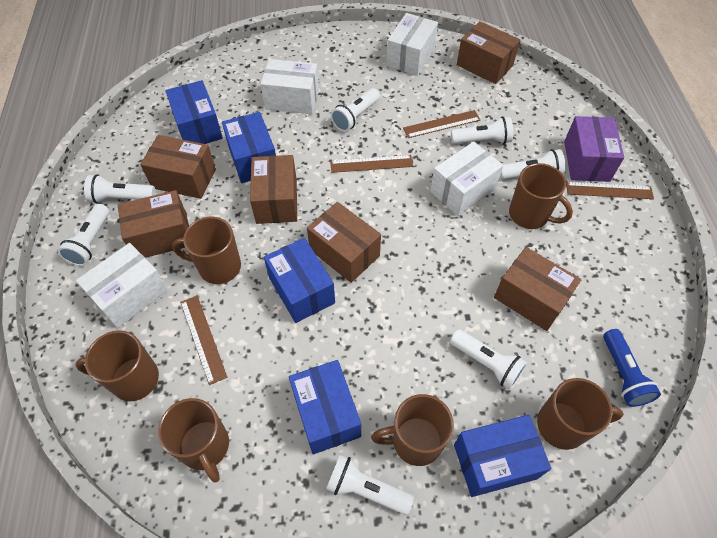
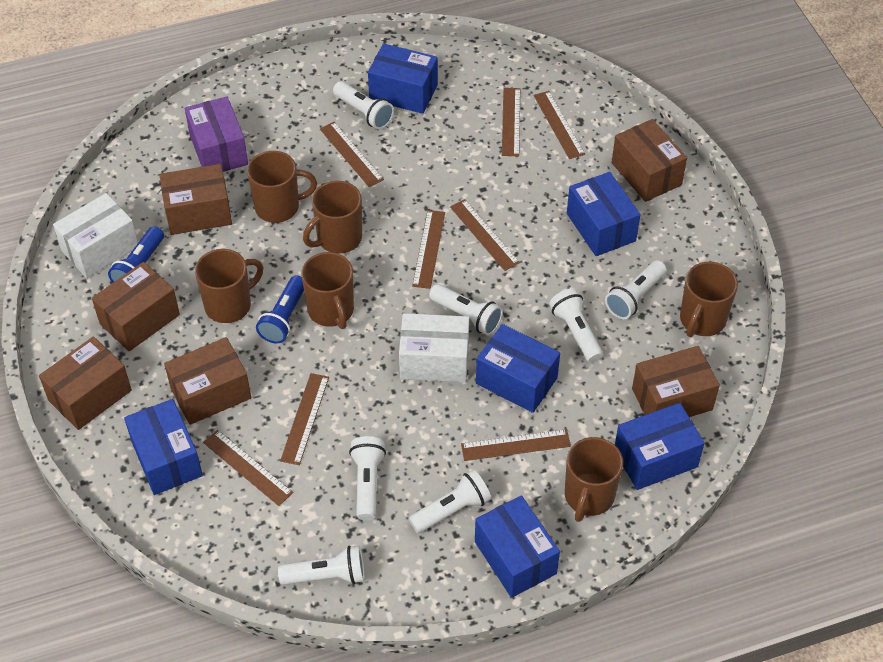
blue box: [165,80,223,144] [222,112,276,183] [264,238,335,323] [289,360,361,454] [454,415,551,497] = 5 -> [124,399,203,495] [368,43,438,114] [475,495,560,598] [476,324,560,413] [567,172,640,256] [615,403,704,490] = 6
blue flashlight: [603,329,661,407] = 1 -> [108,226,164,283] [256,275,304,344] = 2
brown ruler: [180,296,227,385] [330,155,413,173] [403,110,481,138] [566,182,654,199] = 4 -> [203,430,293,506] [280,373,329,465] [320,122,384,187] [412,210,445,289] [450,199,520,271] [461,429,571,461] [502,88,520,156] [534,91,585,159] = 8
white box: [76,243,168,328] [261,59,319,114] [386,13,438,76] [430,142,503,216] = 4 -> [53,193,138,278] [399,313,469,382] = 2

